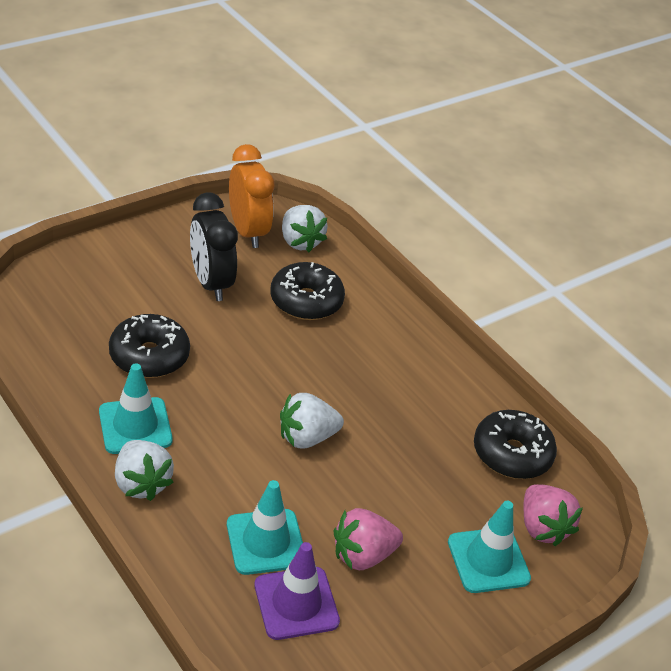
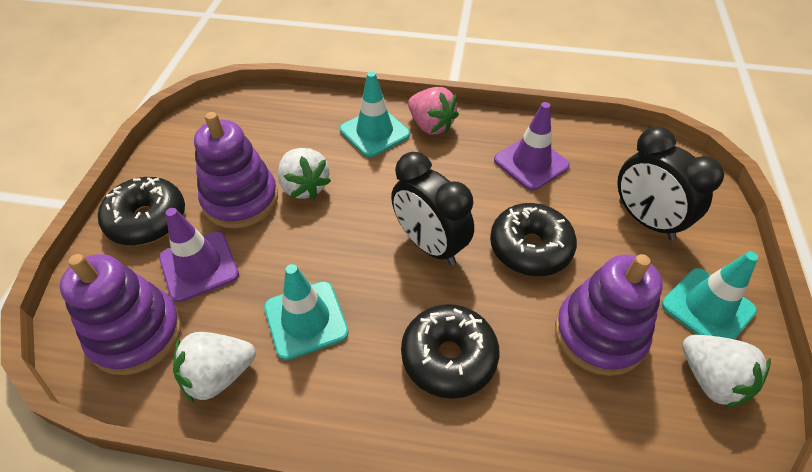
black clock: [190,192,238,301] = 1 -> [391,152,474,265] [617,127,724,241] = 2
orange clock: [229,144,274,248] = 1 -> none = 0
pink strawberry: [334,508,403,570] [523,484,583,546] = 2 -> [408,87,459,134] = 1
purple stacking toy: none = 0 -> [60,254,182,375] [194,112,278,229] [555,254,663,376] = 3
purple traffic cone: [254,542,340,640] = 1 -> [159,208,239,302] [494,102,570,190] = 2

